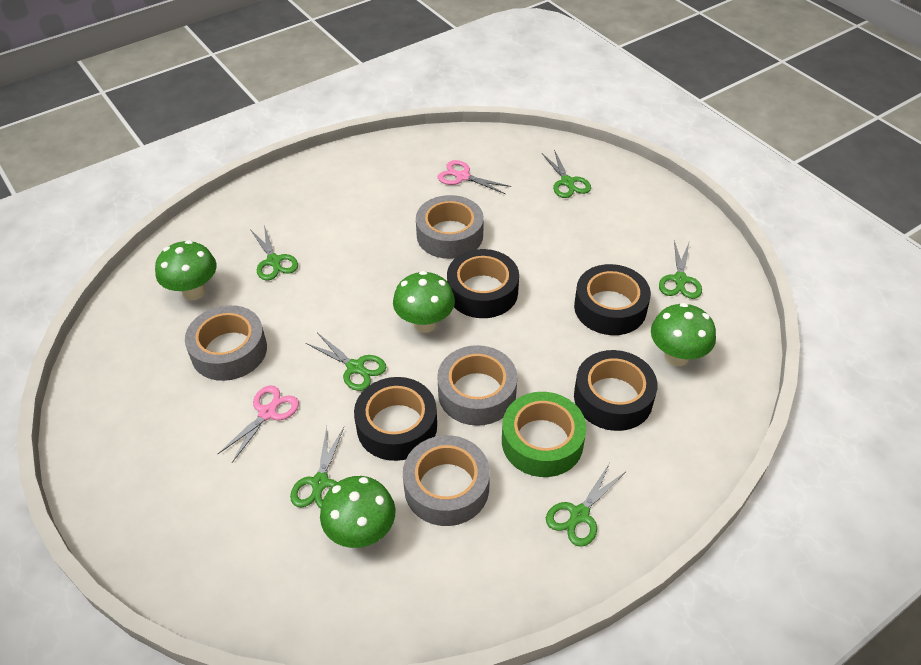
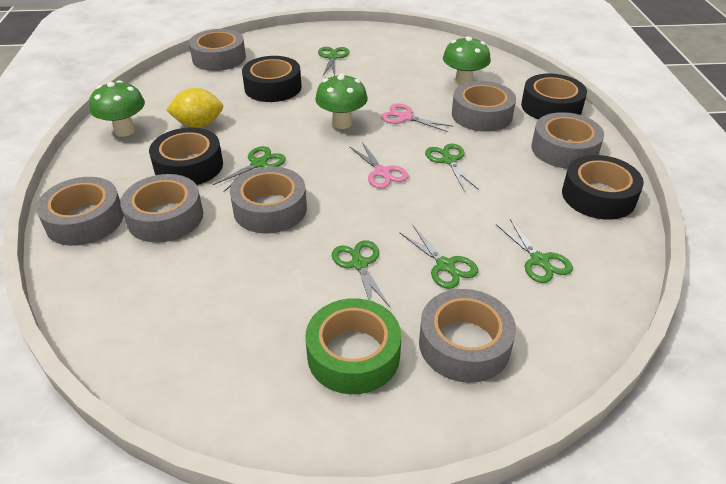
green mushroom: [155,240,216,300] [320,476,395,548] [393,271,455,333] [651,303,716,366] = 4 -> [89,80,145,137] [315,73,368,129] [443,36,491,86] = 3
grey tape: [185,305,267,381] [403,435,490,526] [416,195,484,259] [437,345,517,426] = 4 -> [36,177,124,246] [120,174,203,243] [189,29,246,71] [230,166,307,234] [419,289,516,383] [452,81,516,132] [531,112,604,169] = 7
yellow lemon: none = 0 -> [166,88,223,128] = 1

